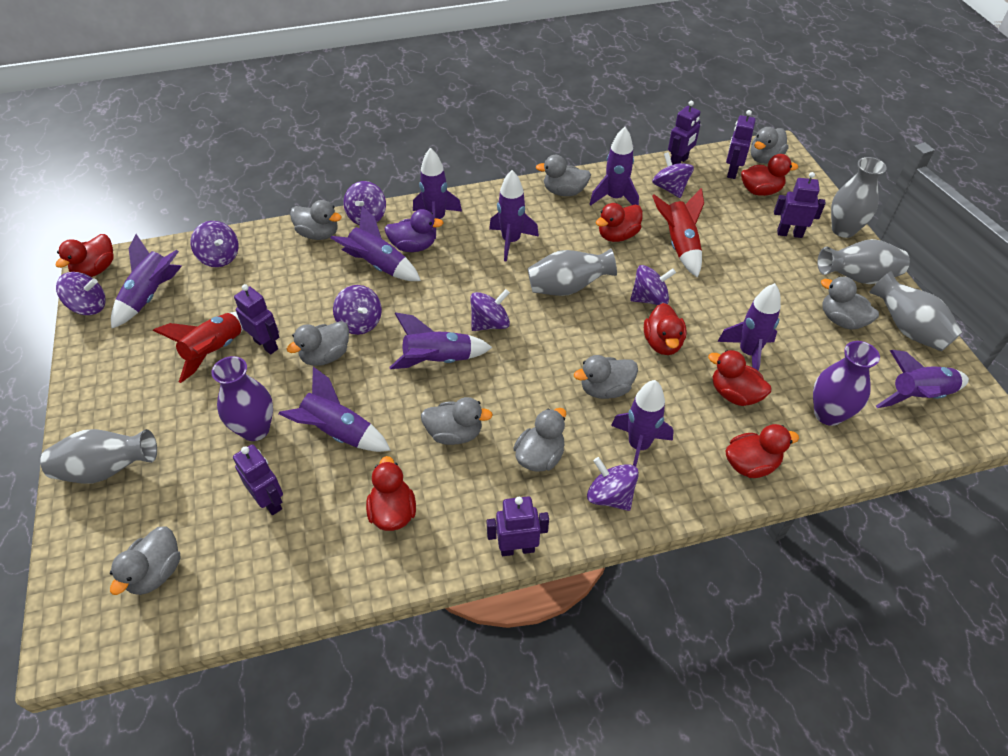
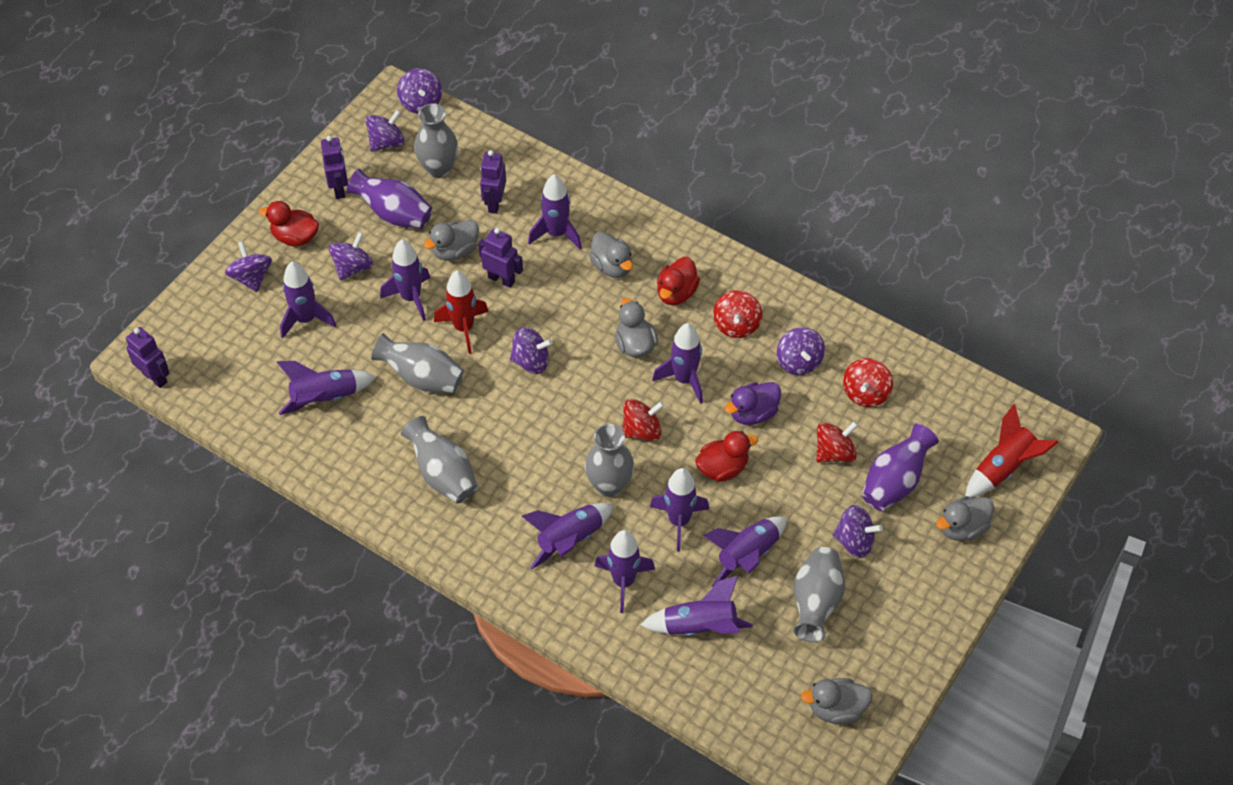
grey duck: [110,526,181,595] [287,321,349,366] [290,200,341,240] [421,397,493,445] [513,408,566,472] [536,155,591,196] [574,355,638,399] [750,127,789,164] [821,276,879,330] = 9 -> [423,220,479,261] [589,231,633,278] [615,298,658,357] [801,678,872,724] [936,496,994,541] = 5
purple robot: [233,444,283,515] [234,284,279,354] [487,496,549,556] [668,101,700,165] [726,110,756,179] [774,172,826,238] = 6 -> [126,327,170,388] [321,136,348,199] [478,228,523,288] [480,150,506,213] = 4
purple spinning top: [56,272,106,315] [191,221,239,267] [333,285,382,335] [343,181,386,225] [470,289,510,331] [587,457,639,511] [630,265,676,305] [652,152,694,198] = 8 -> [225,241,272,292] [329,232,373,281] [366,110,405,152] [397,68,442,113] [510,327,553,374] [777,327,825,375] [833,505,883,558] = 7
red duck: [55,234,114,277] [366,456,416,531] [596,203,643,242] [644,303,687,355] [708,350,772,406] [726,424,799,478] [741,154,798,196] = 7 -> [259,201,319,246] [657,257,700,305] [695,431,758,482] = 3
red spinning top: none = 0 -> [622,399,664,441] [713,290,762,338] [816,421,858,462] [843,358,893,407] = 4

